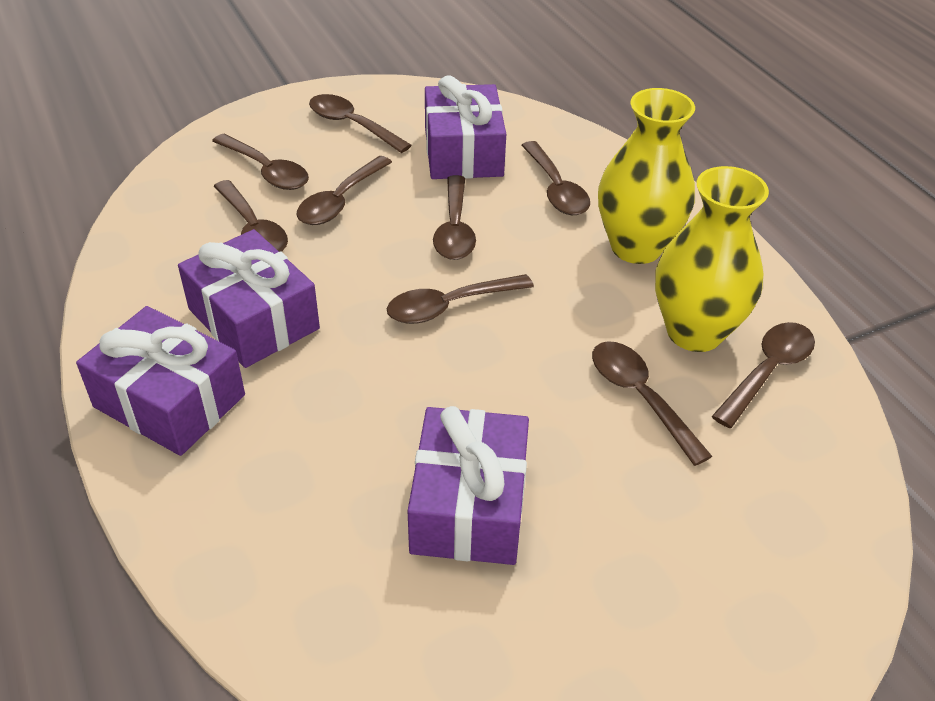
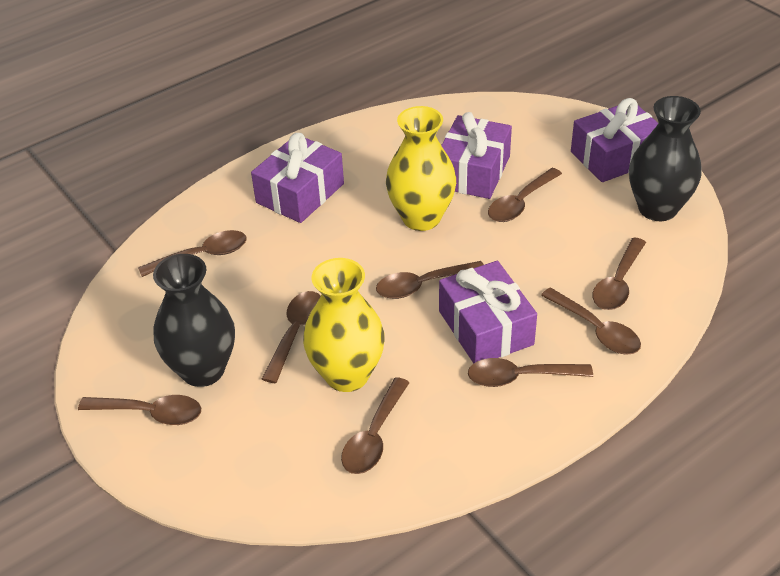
black vase: none = 0 -> [153,254,235,387] [629,96,701,221] = 2

